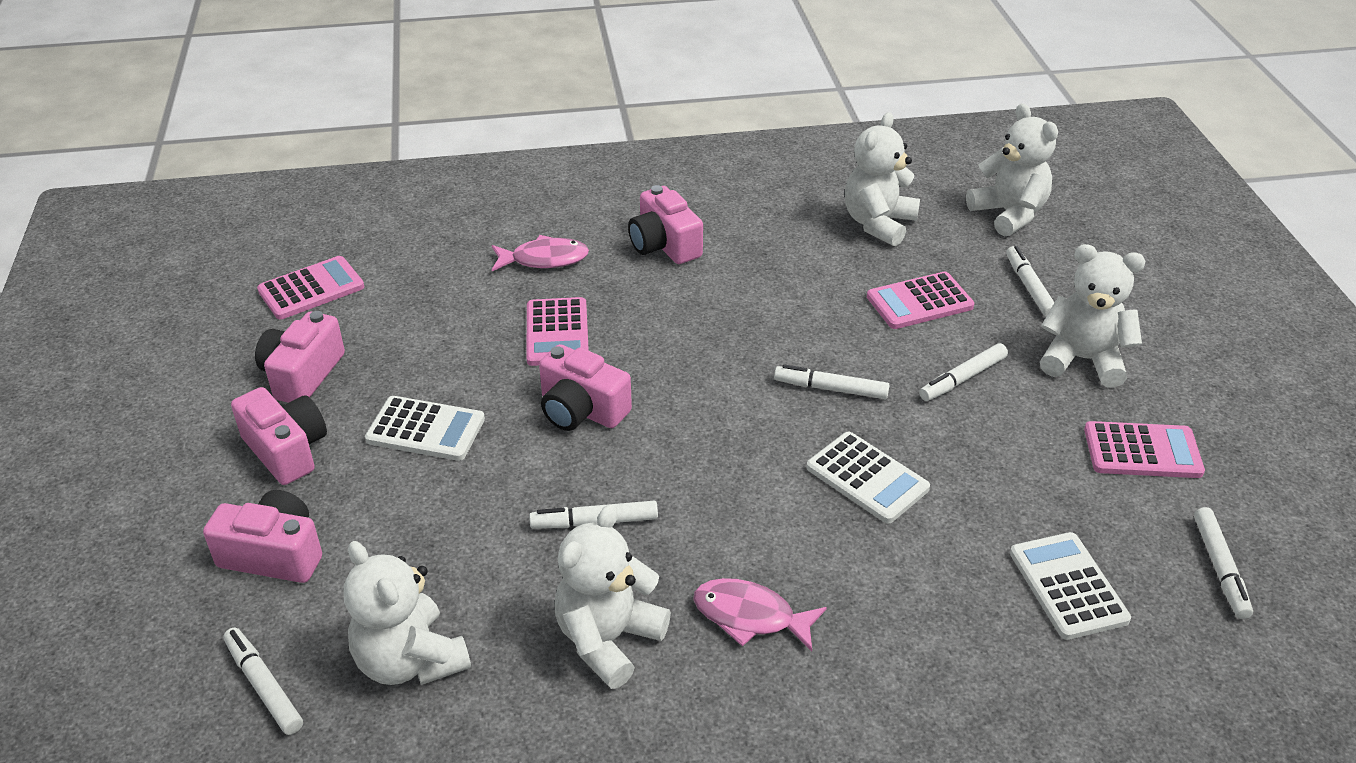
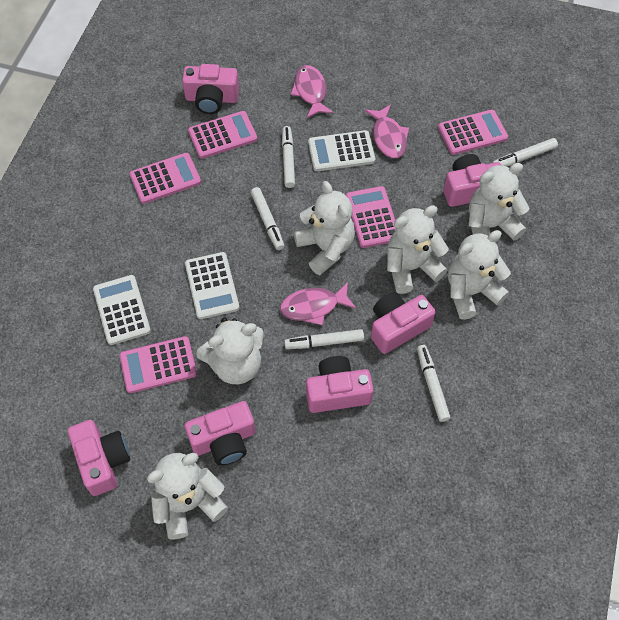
pink calculator: [257,256,364,319] [526,297,589,366] [867,272,974,329] [1084,421,1205,478] = 4 -> [119,336,197,393] [129,153,201,204] [188,111,257,159] [346,186,395,248] [438,110,508,155] = 5
pink camera: [203,490,322,583] [231,387,327,485] [255,311,345,403] [539,344,632,431] [628,185,703,264] = 5 -> [68,420,130,496] [182,64,239,114] [185,401,256,466] [306,356,374,413] [371,292,435,354] [443,154,501,207] = 6
pink fish: [492,235,589,271] [693,578,827,652] = 2 -> [280,282,356,325] [291,65,333,118] [365,104,409,158] = 3
white marker: [223,628,303,735] [529,501,658,529] [774,365,890,399] [919,343,1008,401] [1006,246,1055,317] [1194,507,1253,619] = 6 -> [251,187,285,250] [282,126,295,188] [284,329,364,349] [417,345,451,422] [492,138,558,167] = 5
white teddy bear: [344,541,471,685] [554,504,671,689] [845,112,920,246] [966,103,1058,236] [1040,244,1145,388] = 5 -> [147,453,228,540] [196,318,264,384] [293,181,355,275] [387,205,449,294] [448,230,511,320] [469,163,529,241] = 6

